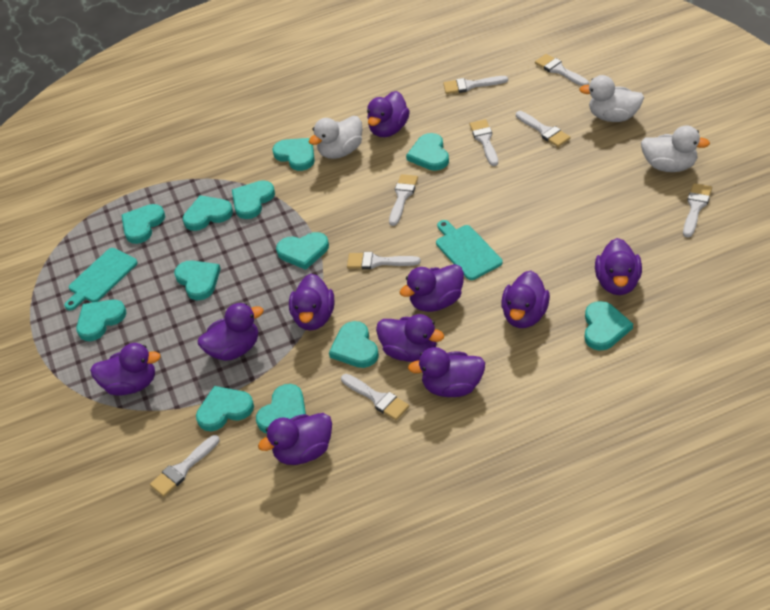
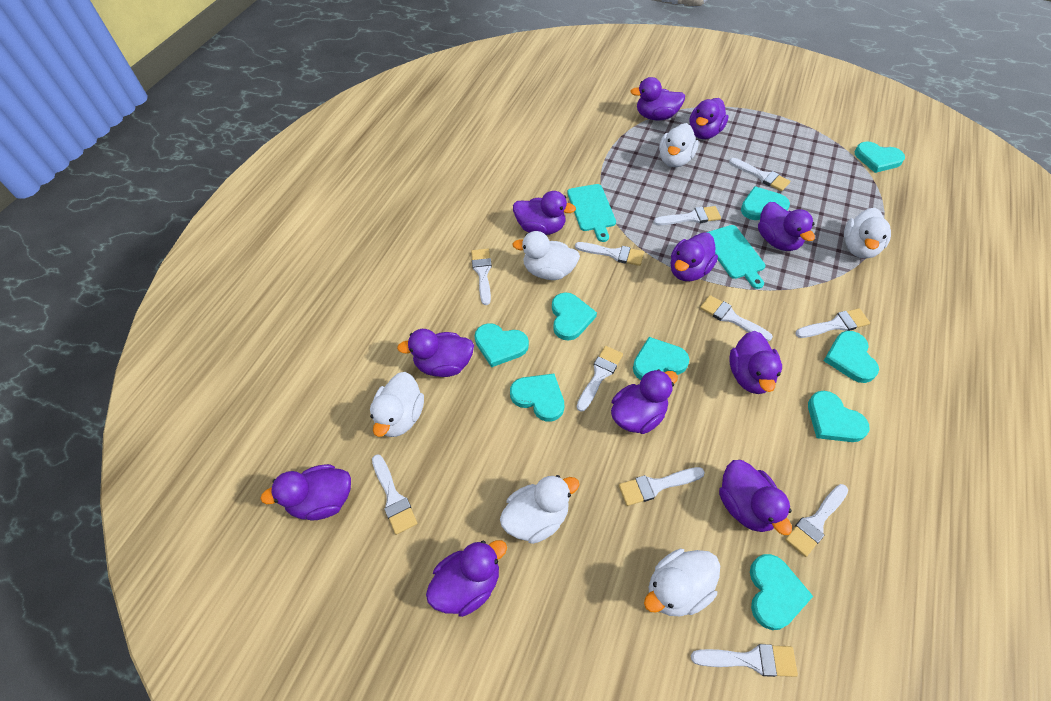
purple duck: [90,343,161,396] [198,303,264,361] [258,413,332,465] [289,274,334,330] [367,91,410,137] [376,314,444,362] [400,264,464,312] [408,347,485,397] [501,270,550,328] [595,238,642,295] = 10 -> [260,464,351,520] [397,329,474,377] [426,540,507,617] [513,191,576,235] [611,369,678,434] [630,77,685,121] [670,232,718,281] [689,98,729,139] [719,460,792,535] [729,331,782,394] [758,202,815,251] = 11
turquoise heart: [76,300,126,341] [121,204,165,244] [174,260,221,300] [183,195,233,231] [196,386,254,431] [232,180,275,219] [256,384,306,433] [272,138,315,171] [276,232,329,270] [329,321,379,368] [406,133,449,171] [585,301,633,351] = 12 -> [474,323,529,367] [510,374,564,422] [552,293,597,341] [633,337,689,380] [741,186,790,220] [750,554,813,630] [808,391,869,442] [824,331,879,383] [855,141,905,173] = 9
white brush: [150,435,220,497] [341,374,409,420] [347,252,421,269] [389,174,418,226] [443,76,508,94] [470,119,498,166] [516,111,571,147] [535,54,589,86] [683,183,712,238] = 9 -> [372,454,417,535] [471,249,492,305] [575,242,644,266] [577,346,623,412] [619,467,705,506] [654,206,721,225] [691,644,798,677] [700,295,773,341] [729,158,790,191] [785,484,849,557] [795,308,870,338] = 11
white duck: [309,116,362,159] [579,75,644,122] [641,126,710,172] = 3 -> [370,372,424,437] [500,475,579,544] [512,231,580,280] [644,549,720,616] [659,123,699,167] [844,208,891,259] = 6

